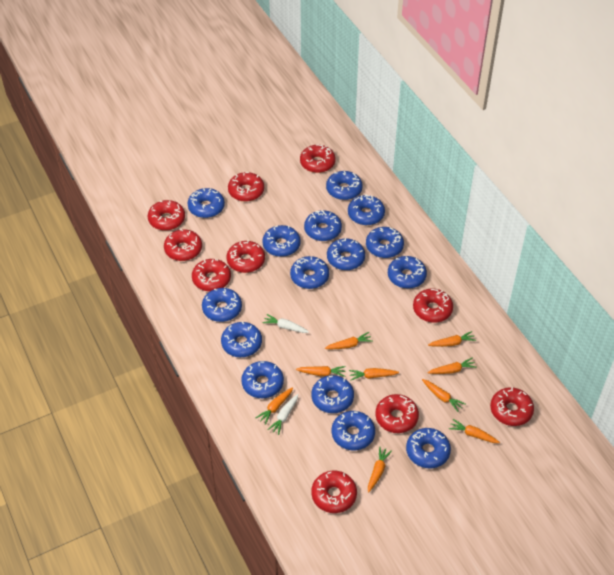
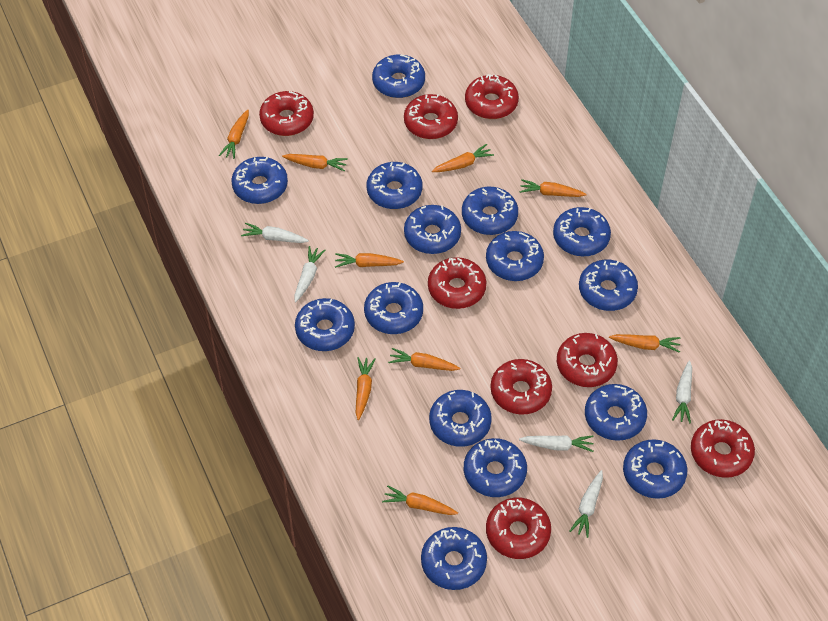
red donut: [148,200,185,231] [164,229,202,261] [192,259,231,292] [227,240,265,273] [228,172,264,202] [300,144,336,173] [311,470,357,513] [375,394,419,433] [413,289,453,323] [490,387,534,426] = 10 -> [259,91,314,136] [404,94,458,139] [428,257,486,309] [465,74,519,119] [486,498,551,559] [491,359,552,415] [557,333,618,387] [691,419,755,478] = 8
white carrot: [262,314,309,333] [267,394,298,435] = 2 -> [241,223,309,243] [294,246,325,303] [519,435,594,452] [570,470,603,538] [672,361,692,423] = 5

